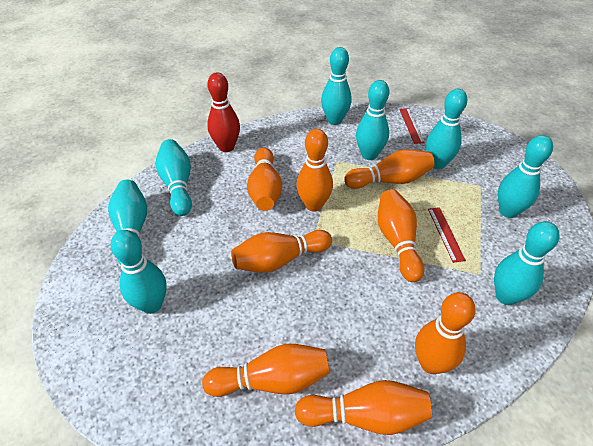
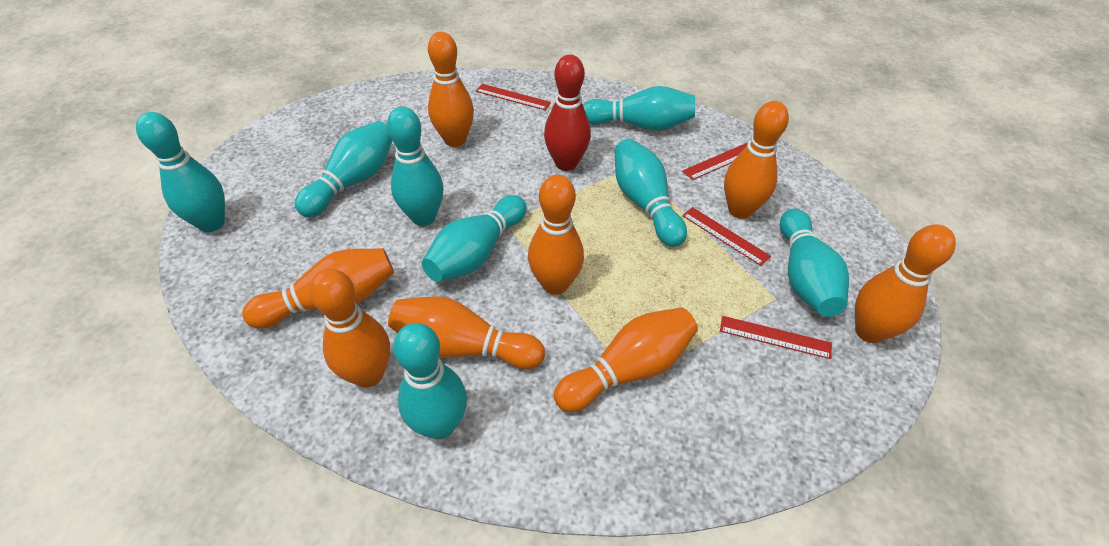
red ruler: [399,108,425,144] [428,207,466,263] = 2 -> [476,84,551,110] [682,207,771,266] [683,143,748,180] [720,316,832,359] = 4

